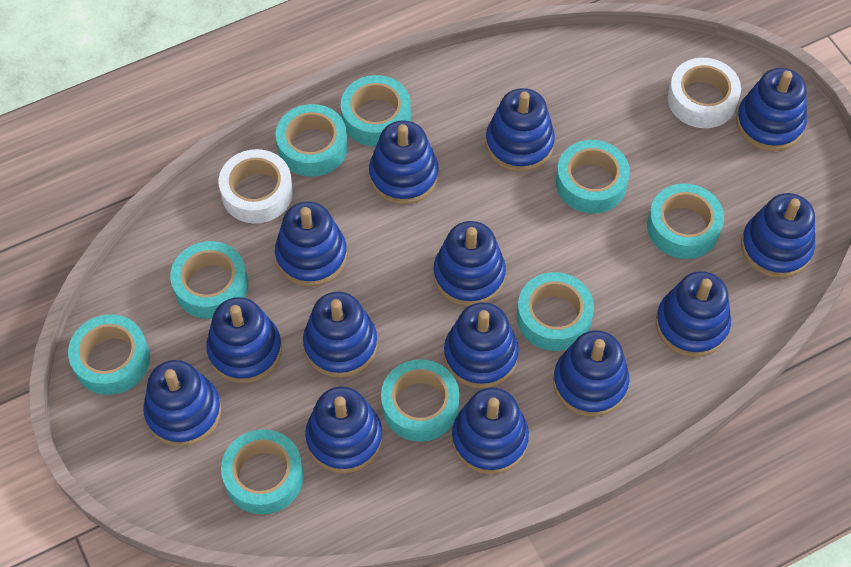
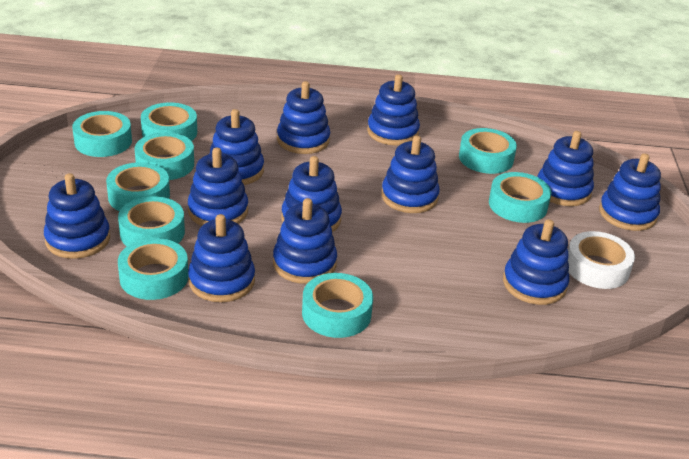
blue stacking toy: [143,360,221,447] [206,297,282,383] [275,201,347,287] [303,292,378,378] [305,386,383,473] [369,120,439,205] [433,221,506,306] [444,302,519,388] [452,387,529,475] [486,88,555,172] [553,330,629,417] [655,271,731,357] [736,68,807,151] [741,193,815,278] = 14 -> [44,173,110,259] [188,148,248,226] [188,214,255,302] [210,109,264,185] [273,198,337,284] [277,81,330,154] [281,156,342,232] [367,74,420,146] [381,136,440,213] [503,219,569,305] [538,131,594,206] [599,153,661,231] = 12
white tape: [219,149,293,224] [668,58,741,128] = 2 -> [568,231,635,289] = 1

